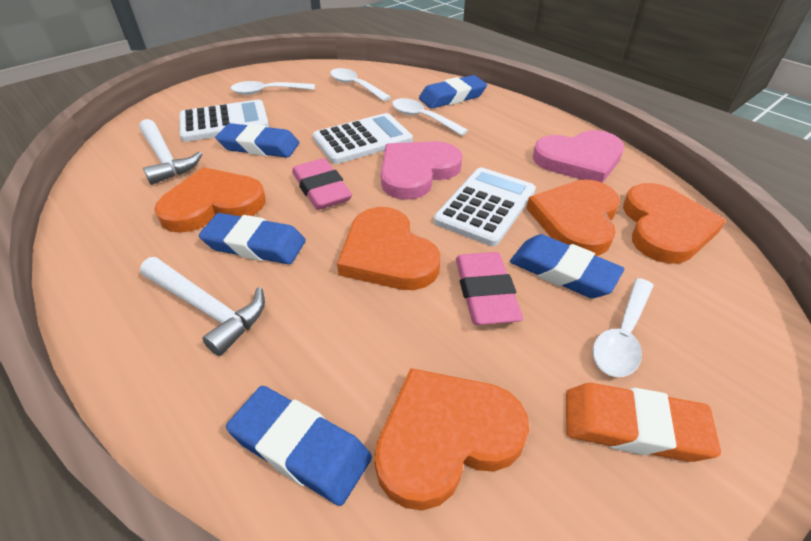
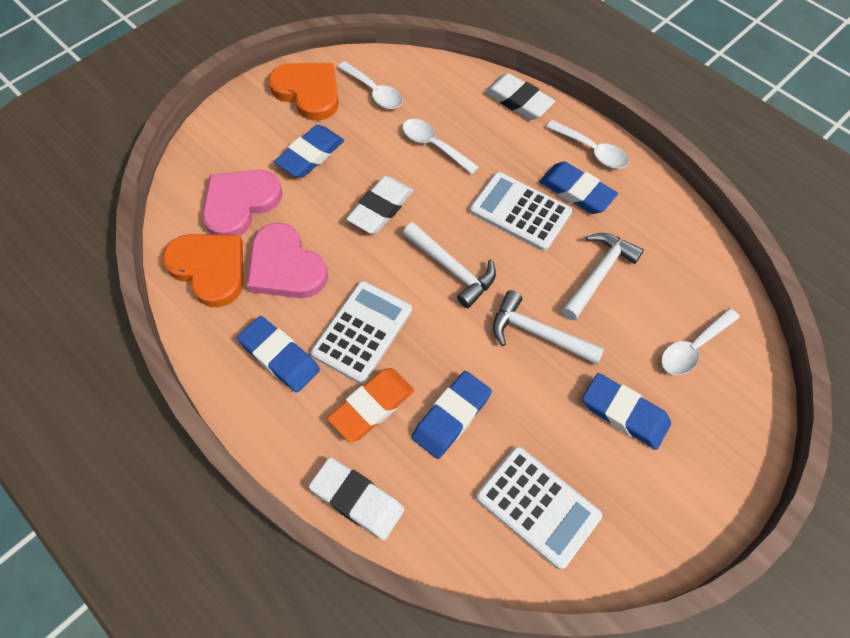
orange heart: [154,167,266,233] [337,207,440,290] [374,368,529,510] [526,180,620,256] [623,183,726,264] = 5 -> [162,234,243,308] [268,63,339,121] = 2
pink eraser: [292,158,352,210] [456,252,523,325] = 2 -> none = 0
white eraser: none = 0 -> [309,457,405,540] [346,176,413,234] [484,73,555,120] = 3
white hammer: [139,119,202,185] [140,257,265,356] = 2 -> [403,222,496,308] [493,290,605,365] [562,233,644,321] = 3

